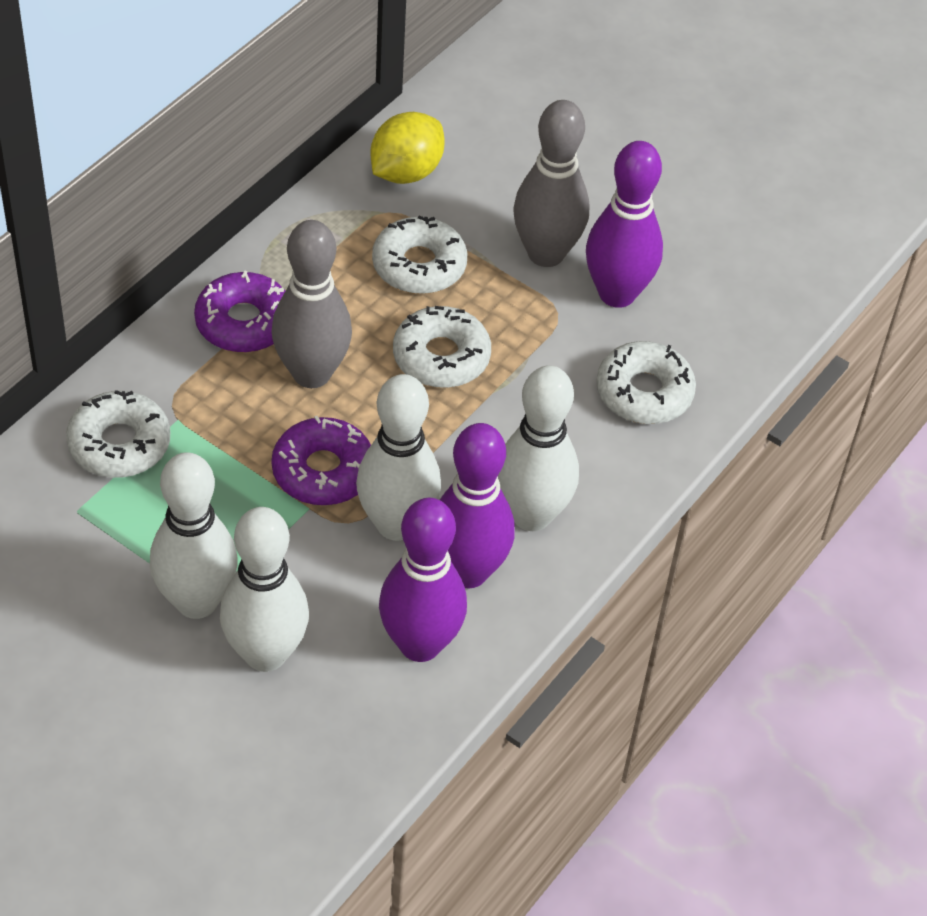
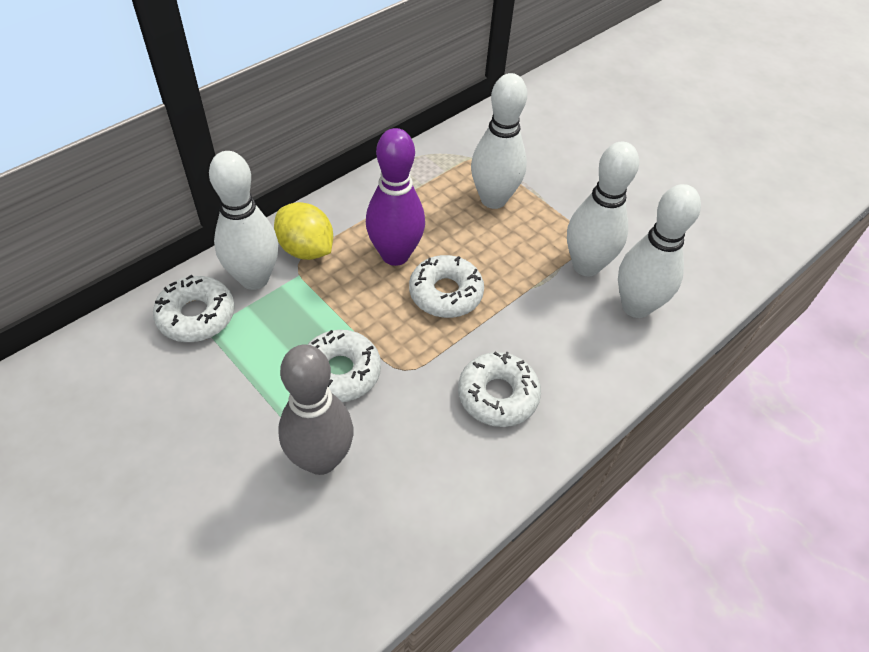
grey bowling pin: [271,220,352,388] [513,100,589,267] = 2 -> [278,344,354,475] = 1
purple bowling pin: [379,498,467,662] [440,423,515,588] [586,141,663,308] = 3 -> [366,128,425,266] = 1
purple donut: [194,270,285,352] [272,416,371,505] = 2 -> none = 0

